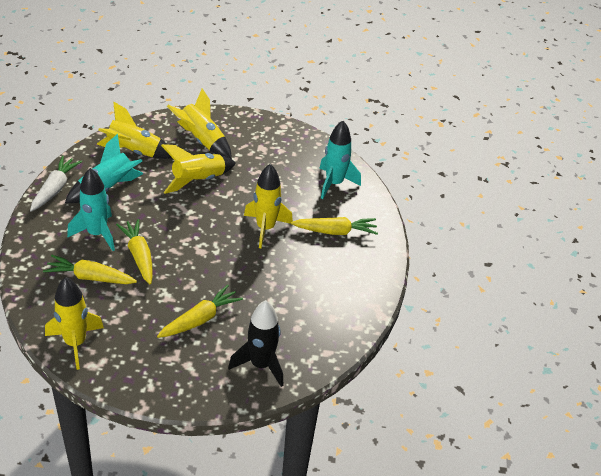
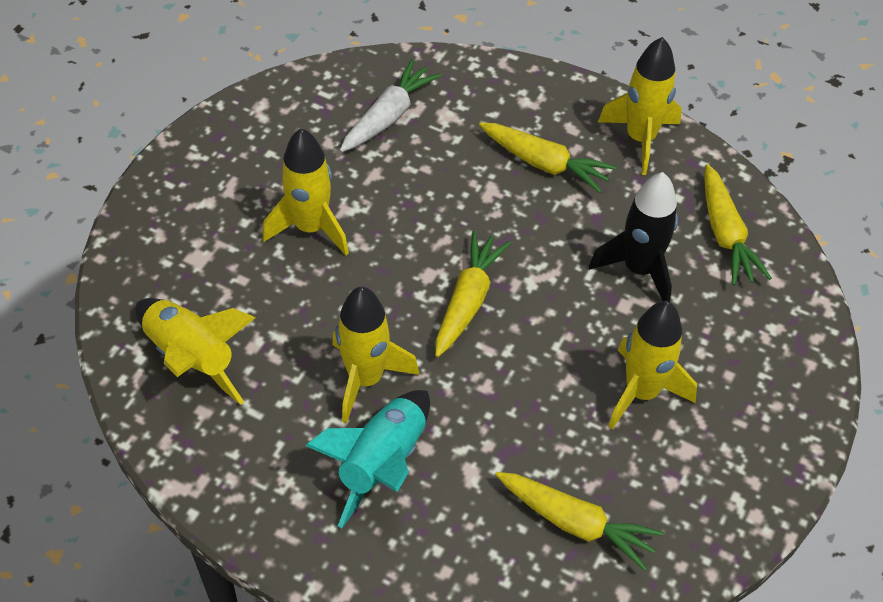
turquoise rocket: [65,134,144,203] [67,168,115,251] [319,120,361,199] = 3 -> [305,390,430,528] = 1

